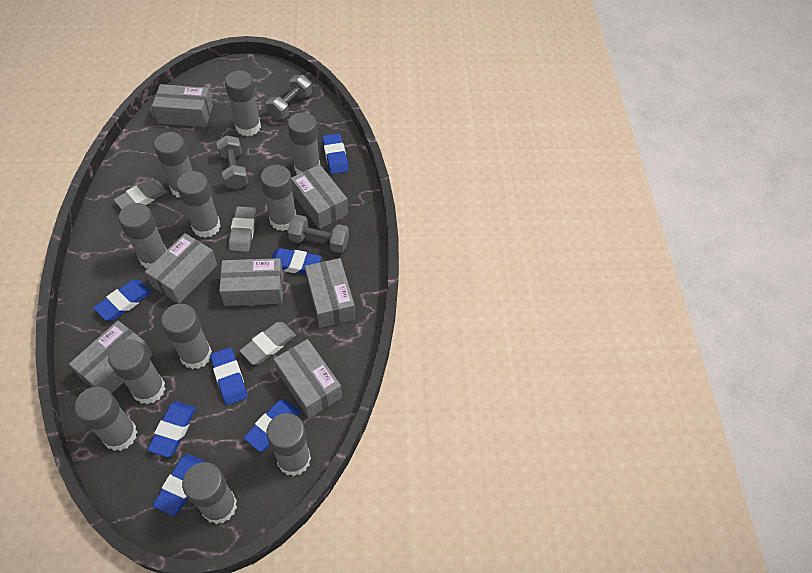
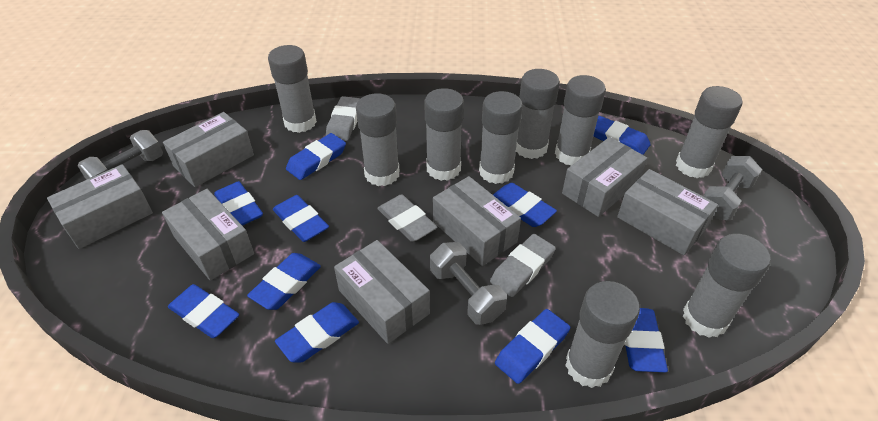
blue eraser: [93,280,152,321] [147,401,196,457] [153,454,206,516] [210,347,248,405] [244,399,301,452] [271,248,322,274] [322,133,349,174] = 7 -> [168,284,239,338] [214,181,263,226] [247,253,321,310] [273,195,329,242] [275,302,359,363] [286,133,346,180] [493,183,557,227] [495,309,570,384] [594,116,651,155] [624,308,668,372] = 10
grey glue stick: [74,387,137,451] [108,339,165,404] [119,203,167,268] [154,132,193,197] [161,304,212,369] [177,171,221,238] [182,462,237,524] [225,71,261,136] [260,165,296,231] [266,413,311,476] [288,112,320,175] = 11 -> [268,45,317,133] [356,93,400,186] [424,88,464,181] [479,91,523,184] [516,69,560,159] [555,75,606,166] [565,281,640,388] [676,86,742,178] [683,234,771,338] = 9

